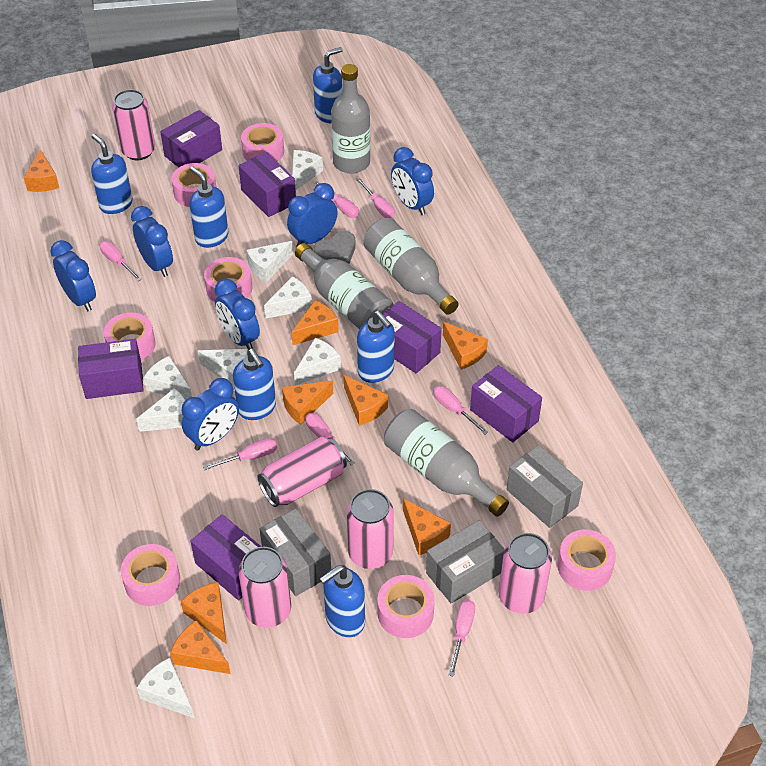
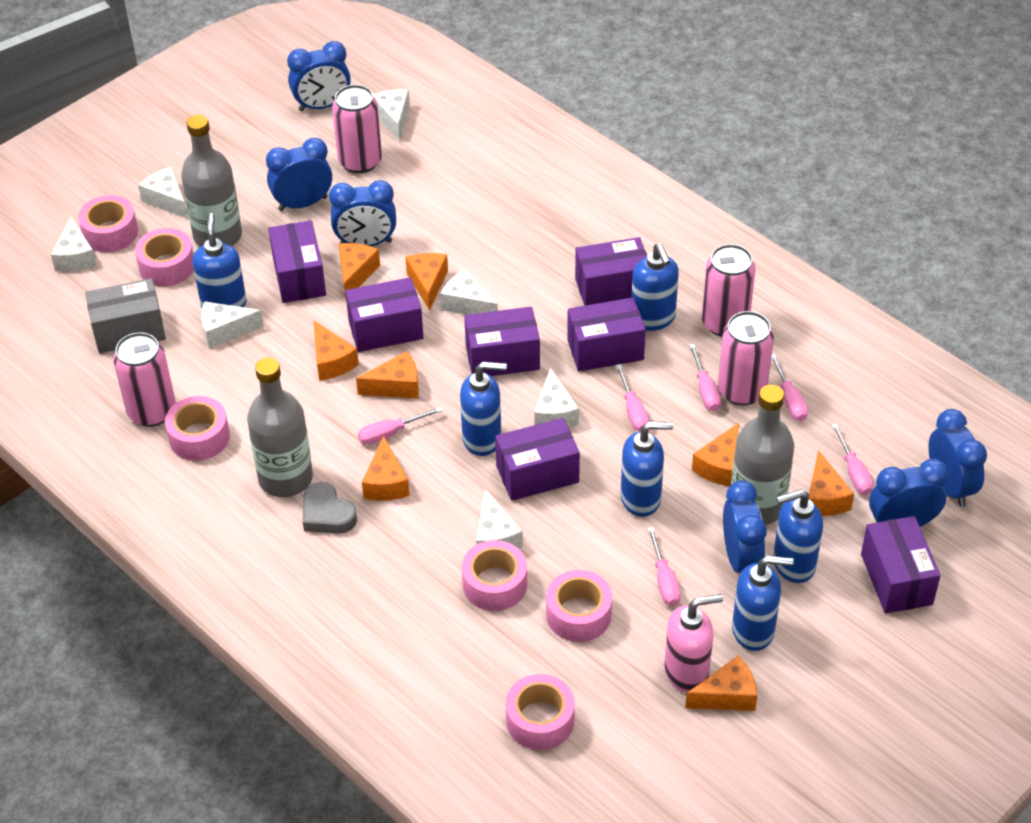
grey bottle: [295,243,394,329] [331,64,370,174] [364,218,459,315] [384,409,509,517] = 4 -> [181,115,242,247] [247,358,313,497] [731,385,794,525] = 3
grey box: [260,509,331,596] [426,520,505,604] [507,445,583,528] = 3 -> [85,278,166,353] = 1
pink can: [112,89,155,160] [239,547,291,628] [258,437,347,507] [347,489,394,569] [499,533,552,614] = 5 -> [113,332,176,427] [332,85,382,173] [702,244,756,337] [718,311,774,405] = 4
pink screwdriver: [100,241,142,281] [203,438,277,470] [305,413,354,465] [314,181,359,218] [357,178,395,218] [433,386,488,434] [449,600,475,677] = 7 -> [358,407,443,445] [616,364,649,432] [648,527,681,606] [689,344,721,411] [771,354,808,421] [832,424,874,495] = 6
pink soap dispenser: none = 0 -> [664,594,723,693] = 1
pink tape: [104,313,156,361] [121,544,180,606] [171,163,216,207] [204,257,252,302] [241,123,284,162] [377,575,435,638] [557,530,616,591] = 7 -> [78,195,138,252] [135,228,194,287] [165,396,230,461] [462,540,527,611] [506,674,575,750] [546,570,612,642] = 6
purple box: [78,339,144,399] [160,110,222,167] [190,514,262,600] [239,152,296,217] [383,301,442,373] [470,365,542,442] = 6 -> [268,220,326,303] [345,277,424,352] [464,307,540,376] [495,418,580,501] [567,297,646,371] [575,237,647,306] [861,516,941,613] = 7
white cheese: [136,388,185,432] [137,658,195,719] [143,356,192,400] [198,349,248,387] [247,241,293,282] [264,276,312,319] [292,150,323,190] [294,338,341,385] = 8 -> [51,216,97,272] [138,167,188,219] [201,301,264,348] [373,89,410,141] [440,269,498,315] [476,489,523,549] [534,368,579,428] = 7

